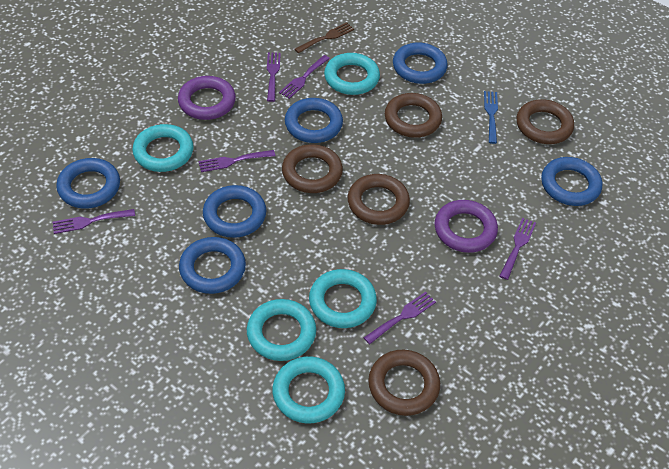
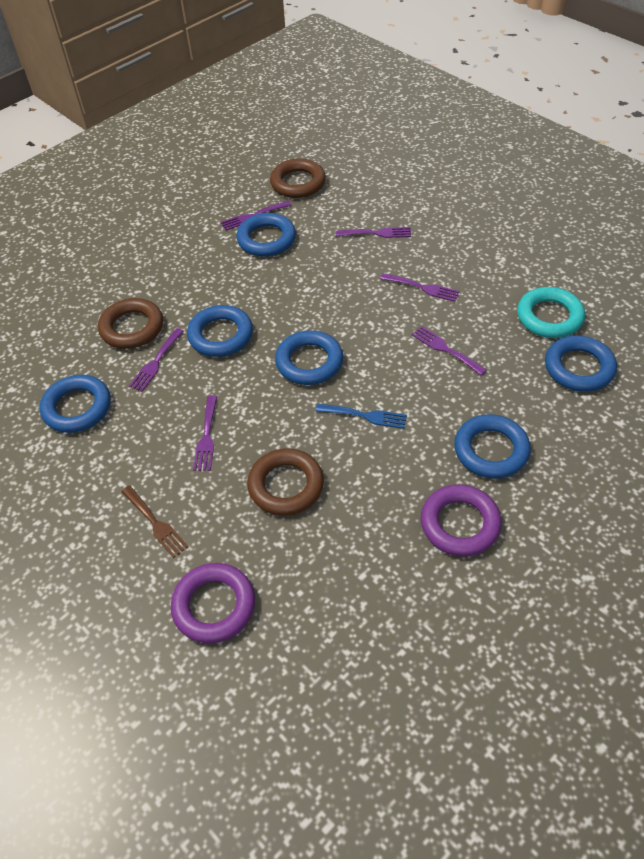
brown ring: [282,144,343,193] [348,174,410,225] [368,350,440,416] [385,93,442,138] [517,99,574,144] = 5 -> [98,298,163,349] [247,448,324,516] [270,158,326,198] = 3
turquoise ring: [132,124,193,172] [247,299,316,361] [272,356,345,424] [309,269,377,328] [324,53,380,95] = 5 -> [517,287,585,338] = 1

